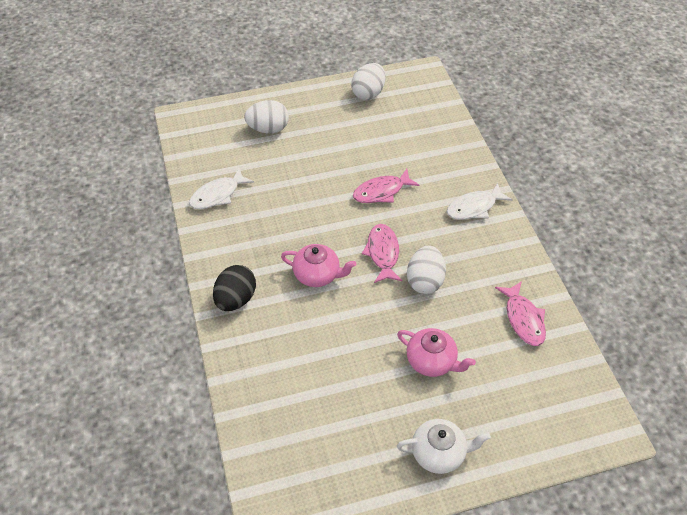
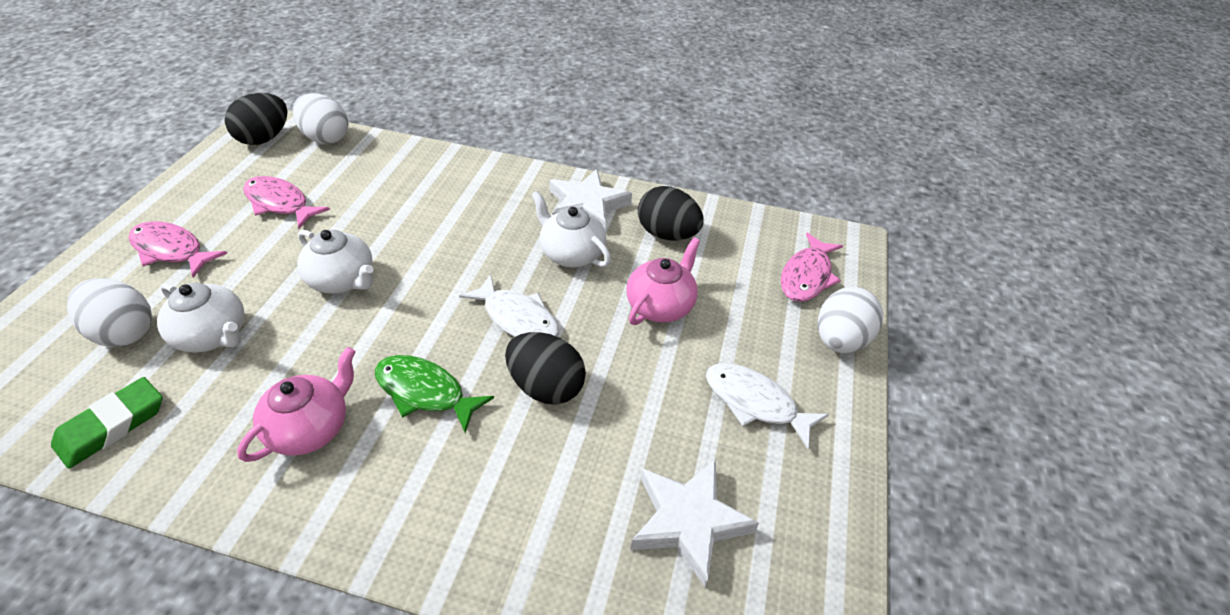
black egg: [213,265,256,311] = 1 -> [225,93,287,145] [505,332,586,405] [638,186,704,241] = 3
green eraser: none = 0 -> [51,377,163,469] = 1
green fish: none = 0 -> [375,355,494,433] = 1
white star: none = 0 -> [550,169,632,230] [630,460,759,587] = 2
white teapot: [397,419,491,474] = 1 -> [157,283,244,353] [297,230,374,293] [531,191,611,267] = 3

